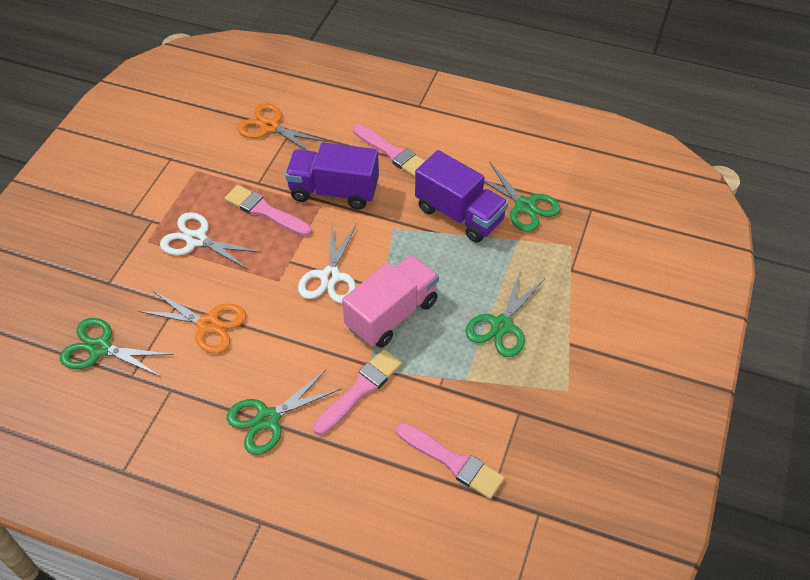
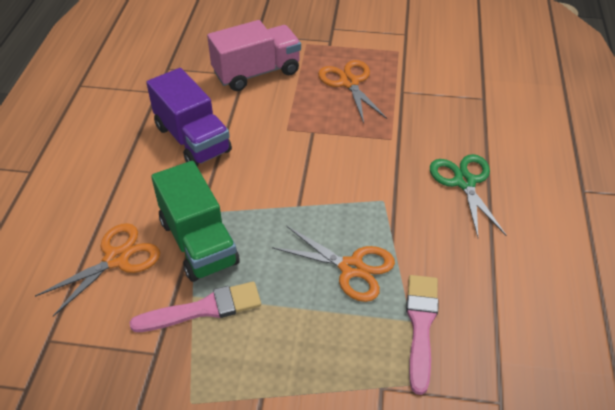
green scissors: [60,318,174,377] [227,369,342,455] [465,270,545,357] [484,162,561,232] = 4 -> [430,154,506,237] = 1
green truck: none = 0 -> [151,161,240,282] = 1
orange scissors: [138,290,246,354] [237,103,328,151] = 2 -> [35,223,160,317] [272,226,395,302] [318,60,387,123] = 3
pink brush: [225,185,312,236] [313,349,402,435] [353,124,425,177] [396,423,504,499] = 4 -> [129,282,261,332] [406,275,438,395] = 2
purple truck: [285,142,379,209] [415,150,508,243] = 2 -> [146,68,232,166] = 1
white scissors: [160,212,261,270] [298,224,357,303] = 2 -> none = 0

